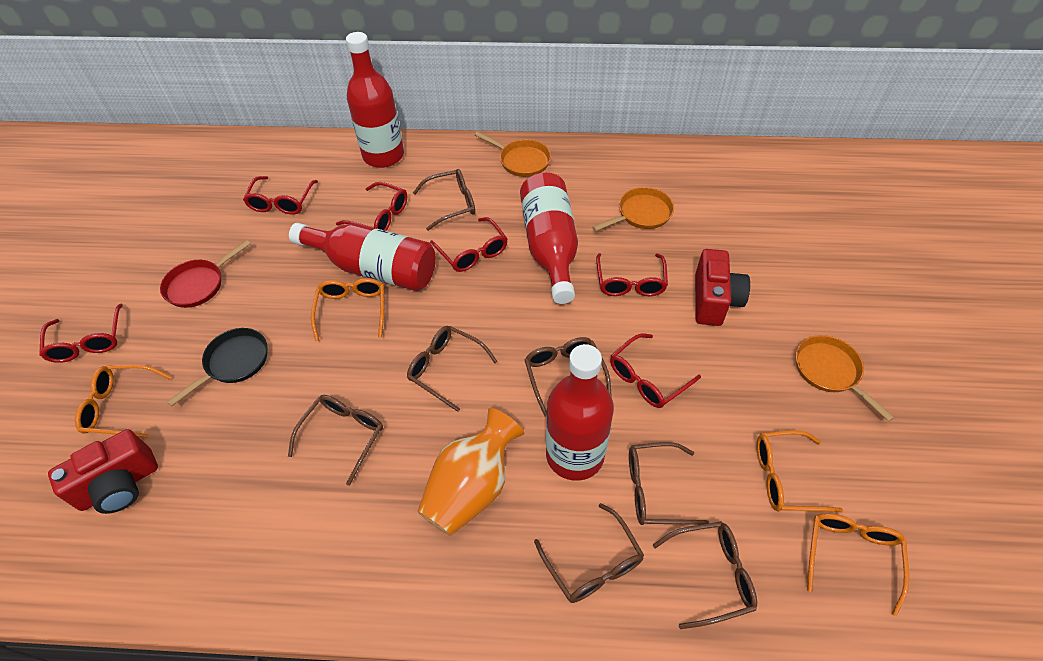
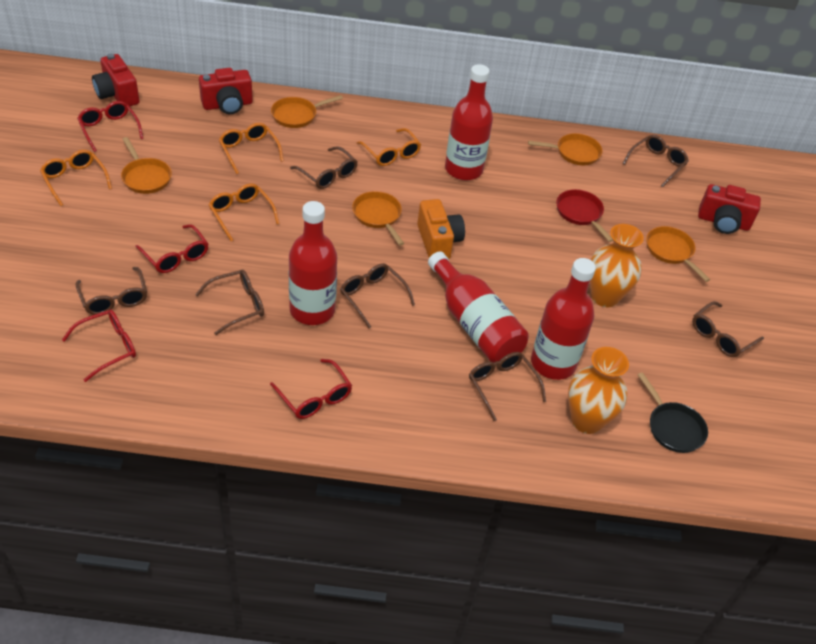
orange camera: none = 0 -> [417,199,465,259] = 1
orange pan: [475,131,551,177] [592,187,674,231] [796,335,895,422] = 3 -> [121,137,172,194] [271,95,343,128] [352,191,404,246] [528,133,603,165] [646,226,710,282] = 5
orange vase: [417,408,524,536] = 1 -> [568,347,629,434] [590,224,644,307] = 2
red camera: [48,429,158,514] [695,249,750,326] = 2 -> [92,53,140,106] [199,68,253,114] [698,184,761,234] = 3
red glasses: [39,304,123,363] [243,176,318,215] [336,182,407,231] [430,217,508,272] [596,253,668,296] [610,333,701,408] = 6 -> [62,309,136,382] [77,101,144,152] [135,224,208,273] [270,359,352,419] = 4

